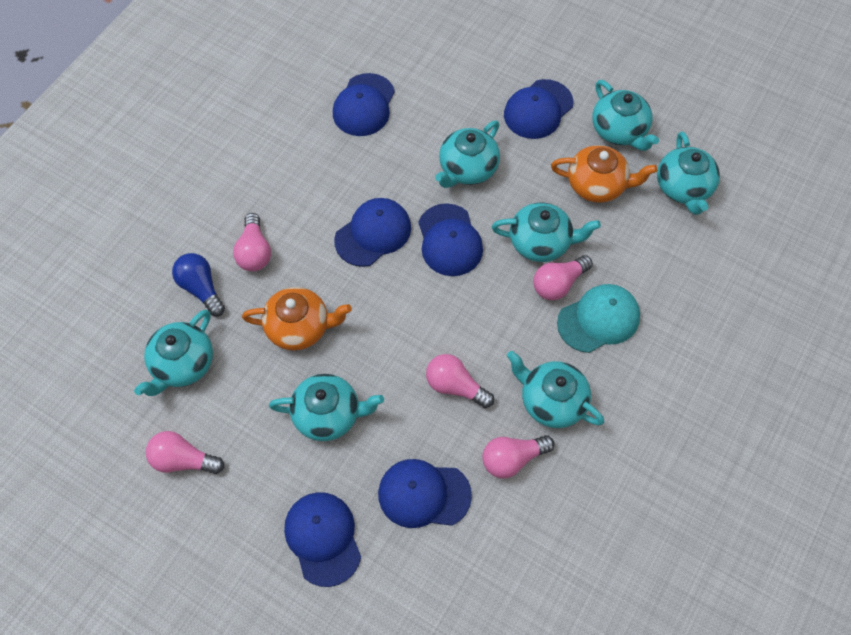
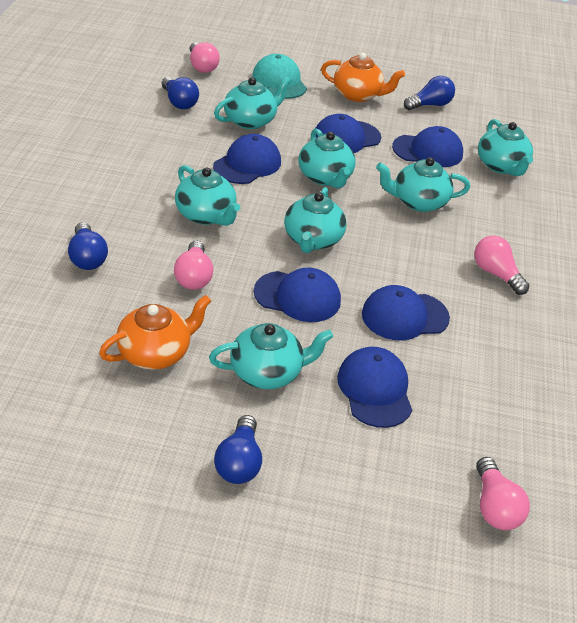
blue light bulb: [172,253,225,316] = 1 -> [68,222,108,270] [162,77,199,109] [214,415,262,484] [404,76,455,110] = 4
pink light bulb: [146,431,224,474] [233,213,271,271] [426,354,494,408] [482,435,554,478] [533,255,593,300] = 5 -> [174,240,213,290] [190,42,220,73] [474,235,529,295] [476,457,530,530] = 4

